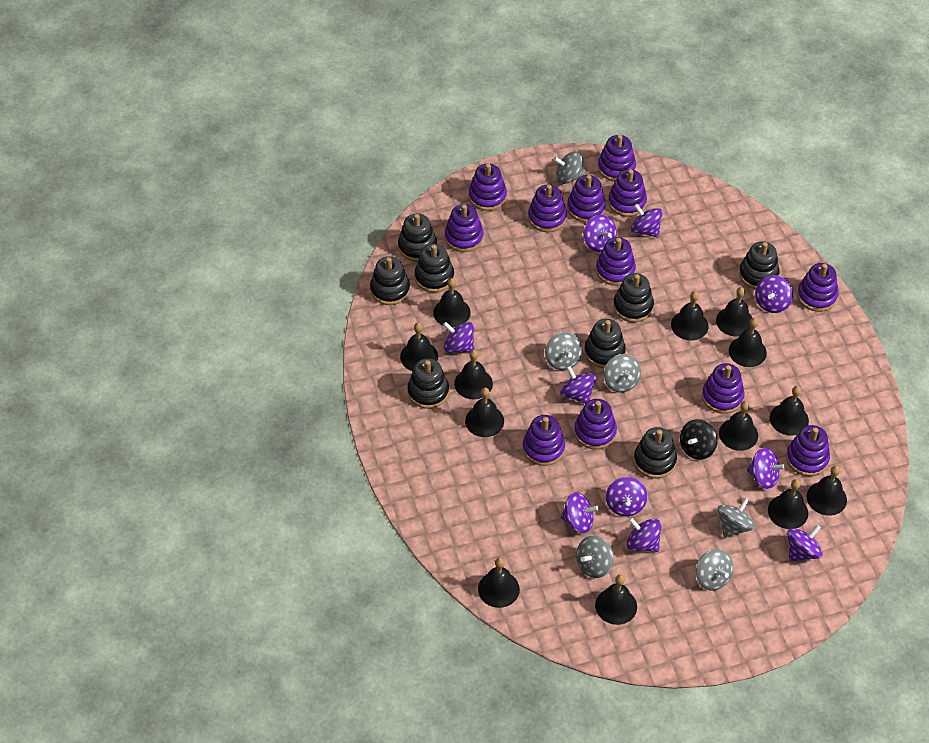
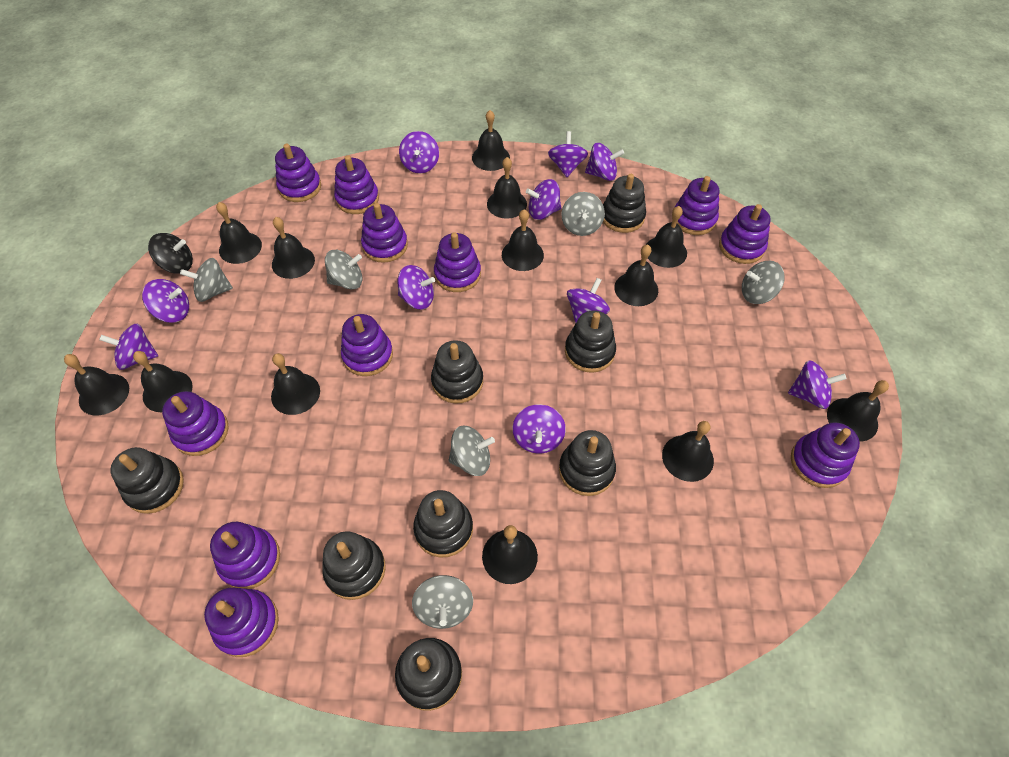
purple stacking toy: [445,204,484,252] [469,163,507,211] [522,415,565,466] [528,184,567,232] [567,175,606,222] [574,399,617,450] [596,237,636,286] [598,135,636,182] [608,169,647,217] [702,363,744,414] [786,425,830,476] [797,263,838,312] = 12 -> [162,391,229,456] [204,588,279,657] [210,522,280,589] [275,144,321,202] [334,155,379,214] [341,314,393,376] [361,203,408,263] [434,232,481,292] [674,176,719,235] [719,204,771,264] [791,422,860,488] = 11

